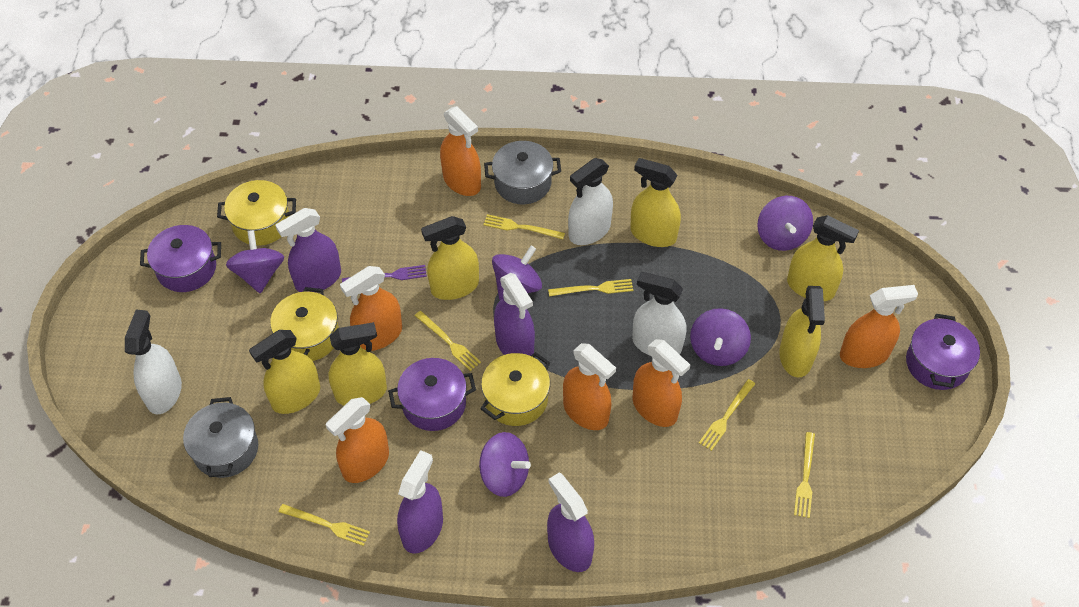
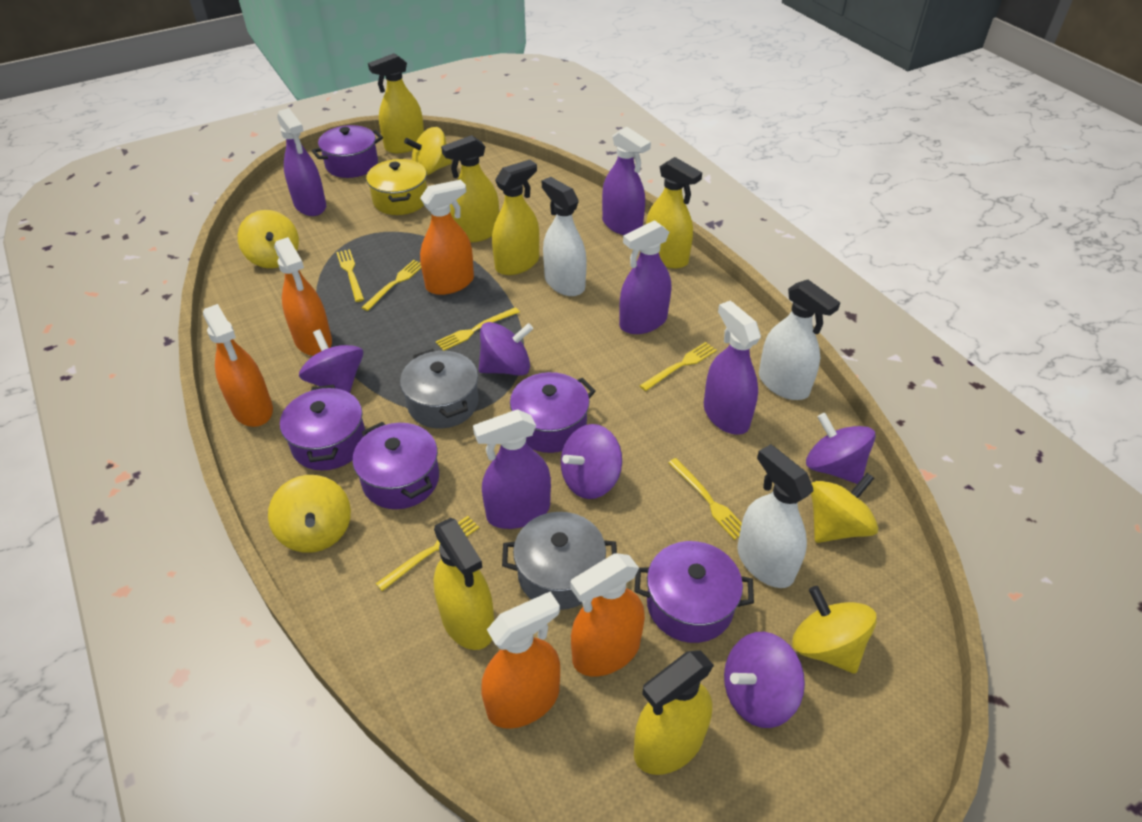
orange spray bottle: [326,397,389,483] [340,266,402,351] [440,106,481,196] [563,343,616,430] [633,339,690,427] [840,285,918,368] = 6 -> [203,304,273,427] [274,237,332,356] [420,180,474,295] [481,591,560,729] [570,553,645,677] = 5
purple fork: [342,265,427,282] = 1 -> none = 0
purple pot: [140,225,221,292] [388,358,476,431] [906,314,980,390] = 3 -> [280,385,365,471] [312,125,383,178] [352,422,439,509] [510,372,596,453] [634,541,754,643] = 5
purple spray bottle: [275,208,341,292] [397,450,443,554] [494,273,535,356] [547,473,594,572] = 4 -> [277,108,326,216] [473,409,551,529] [602,127,651,235] [619,220,671,334] [704,300,761,435] = 5
yellow pot: [217,180,296,246] [270,287,339,361] [480,352,550,426] = 3 -> [366,159,427,215] = 1
yellow spinning top: none = 0 -> [238,210,299,268] [268,475,351,553] [404,127,452,175] [792,586,877,674] [811,473,878,543] = 5

